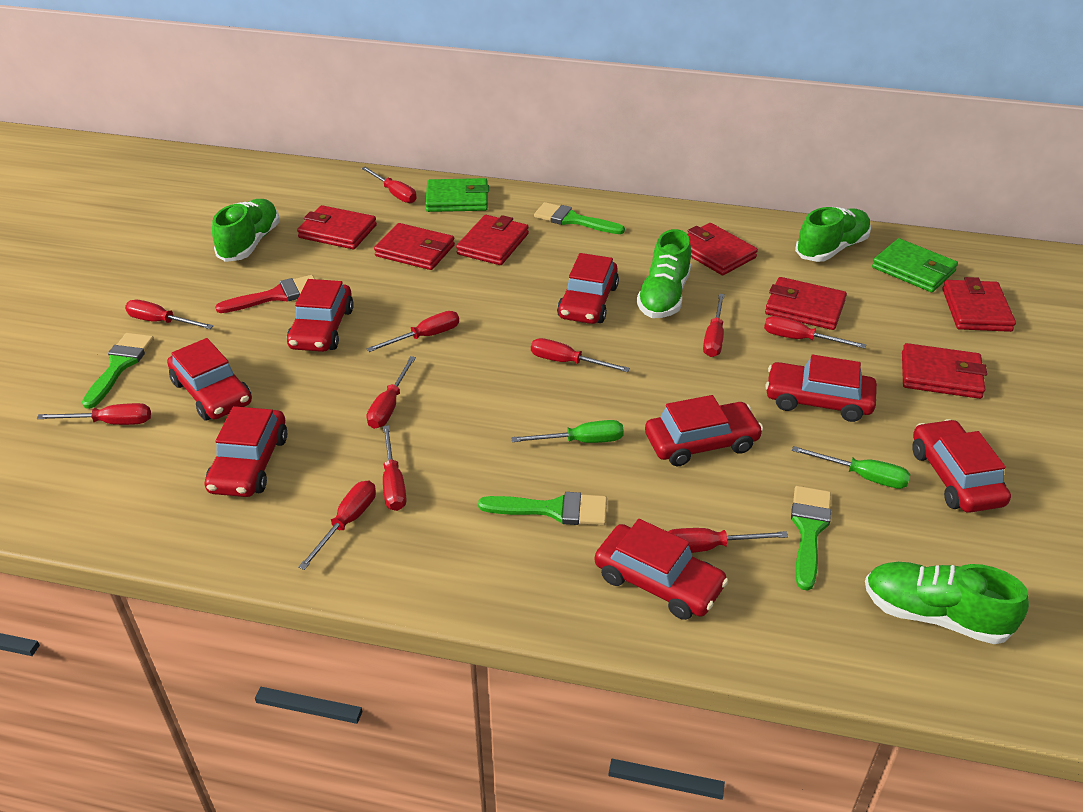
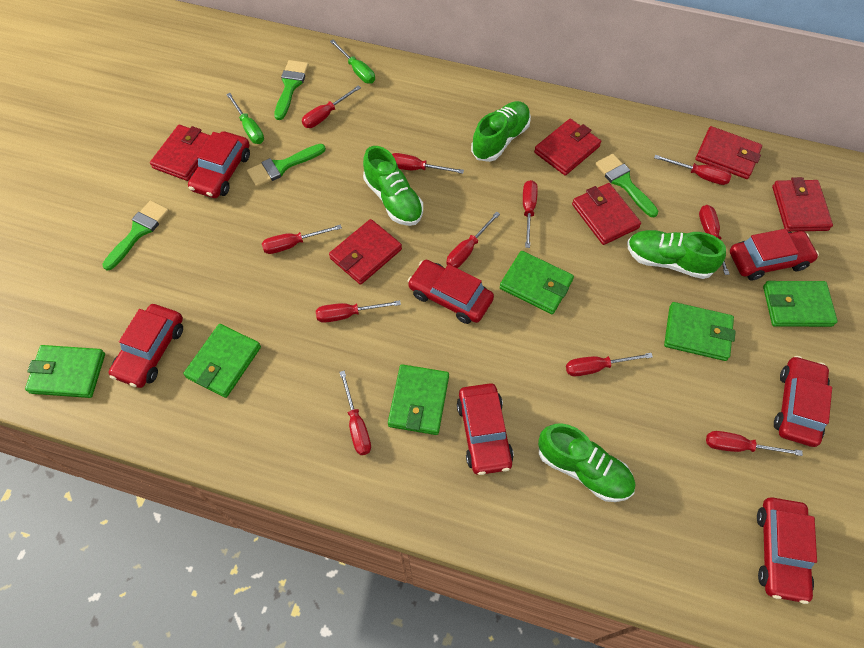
green wallet: [425,178,489,212] [872,238,958,292] = 2 -> [25,345,105,398] [183,324,261,398] [388,364,449,435] [500,251,574,314] [664,302,736,361] [763,281,838,327] = 6
red brush: [215,275,315,313] = 1 -> none = 0
red car: [167,338,252,420] [205,406,287,497] [287,279,354,352] [557,253,619,324] [595,519,728,620] [645,395,763,466] [765,355,877,422] [912,419,1011,513] = 8 -> [109,304,183,388] [188,131,250,198] [408,260,494,324] [457,383,514,475] [730,229,819,281] [757,497,817,604] [774,356,832,447] = 7
red wallet: [297,205,377,249] [374,223,455,270] [456,215,529,265] [687,223,758,275] [765,277,847,330] [902,343,987,399] [942,277,1016,332] = 7 -> [150,125,211,181] [329,219,402,285] [534,119,601,176] [572,183,641,245] [695,126,762,179] [772,177,833,232] = 6

